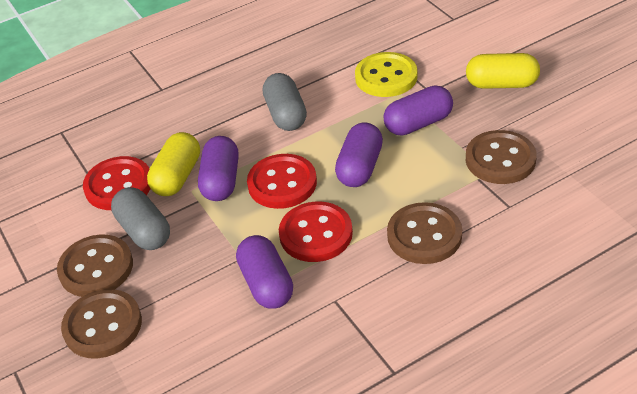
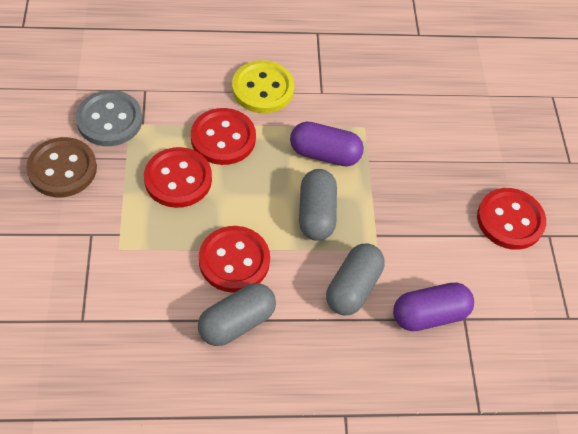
brown button: [57,235,133,297] [61,289,142,358] [387,202,462,264] [466,130,537,184] = 4 -> [26,137,97,197] = 1
grey button: none = 0 -> [76,90,142,146] = 1
grey capsule: [111,187,170,250] [263,73,307,131] = 2 -> [198,283,276,346] [299,169,337,241] [326,243,385,315] = 3
purple capsule: [198,136,239,201] [236,235,293,309] [335,122,383,187] [384,85,453,136] = 4 -> [290,121,364,166] [393,283,474,331] = 2
red button: [83,156,151,210] [247,154,317,209] [279,201,353,262] = 3 -> [144,147,212,208] [191,108,256,165] [199,226,270,293] [477,188,546,250] = 4
yellow capsule: [147,132,200,196] [466,53,540,89] = 2 -> none = 0

